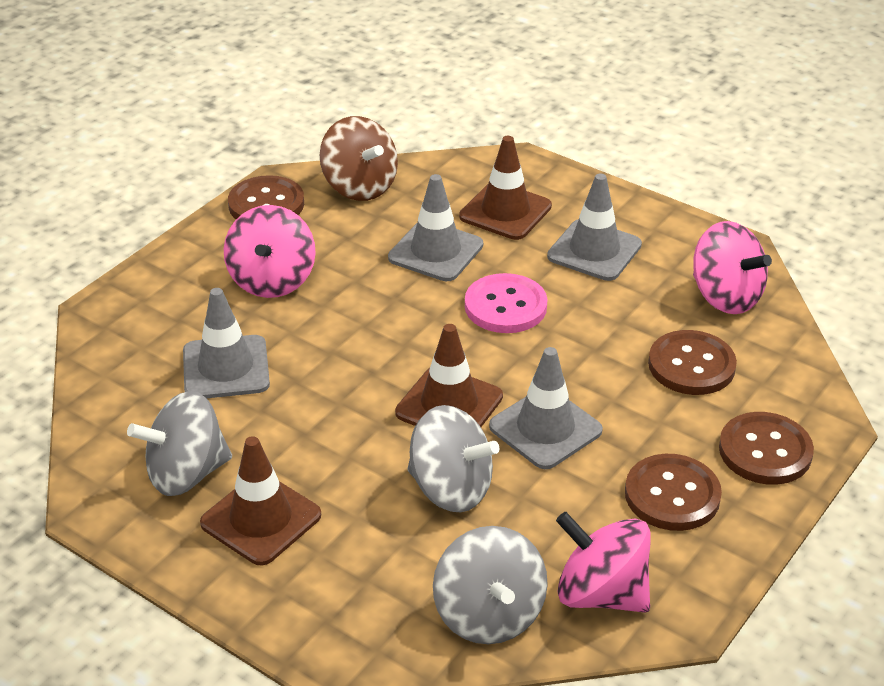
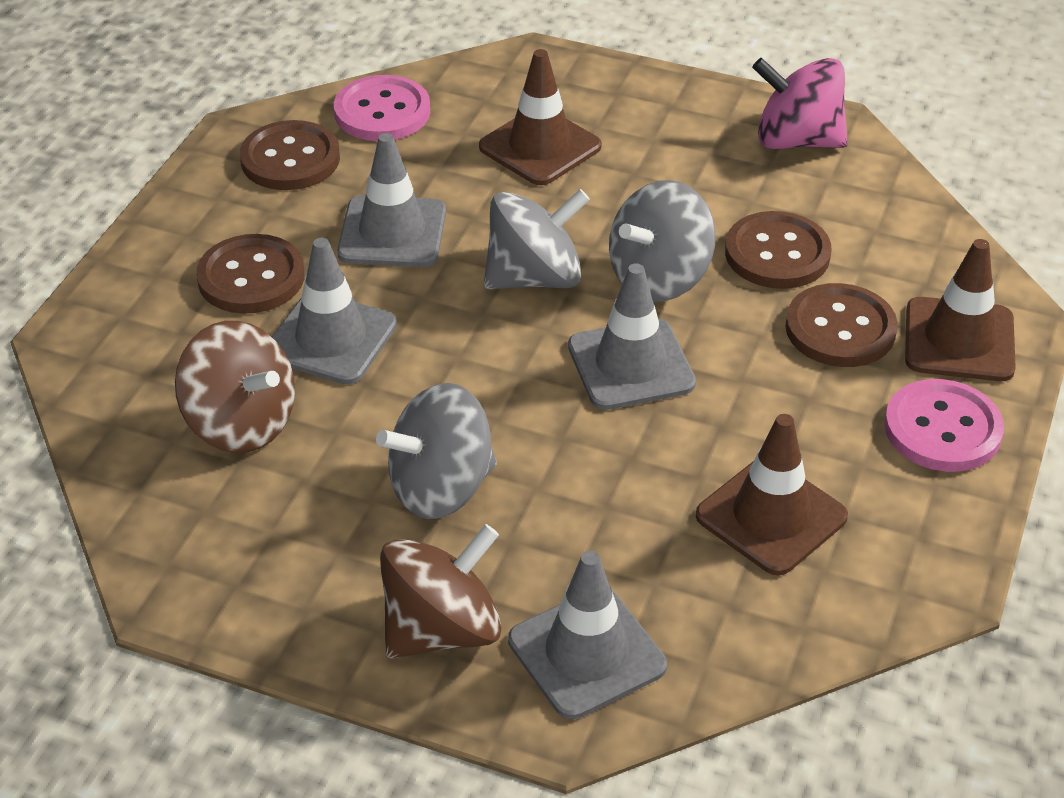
brown spinning top: [320,116,398,201] = 1 -> [175,321,295,453] [380,524,502,659] = 2
pink button: [465,273,548,333] = 1 -> [334,75,430,141] [884,379,1004,472] = 2
pink spinning top: [224,205,316,298] [556,512,651,613] [693,221,772,314] = 3 -> [752,58,848,149] = 1

